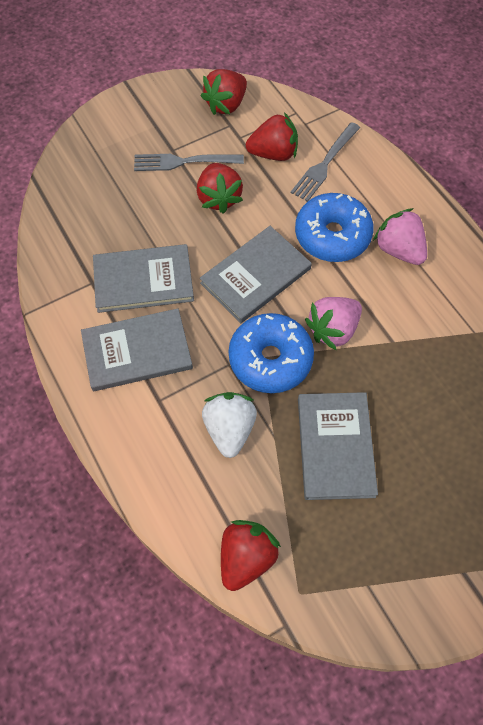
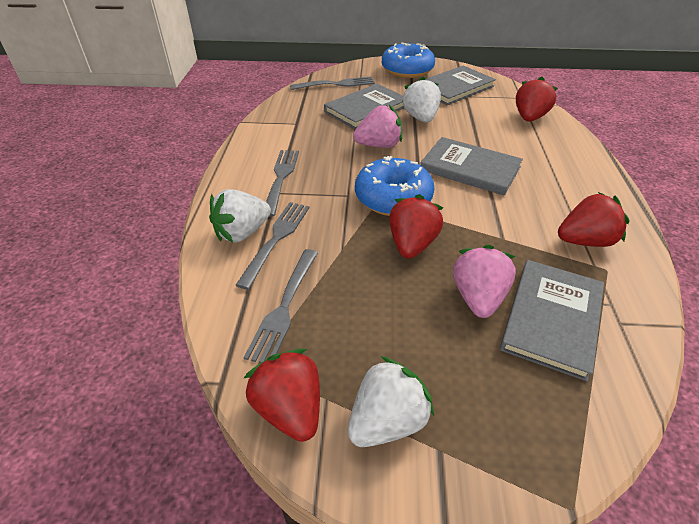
grey fork: [134,154,244,171] [291,122,360,202] = 2 -> [236,202,309,290] [243,249,318,363] [266,150,299,217] [290,77,375,90] = 4
white strawberry: [202,392,257,458] = 1 -> [209,189,271,243] [348,356,434,447] [402,76,441,123] = 3

